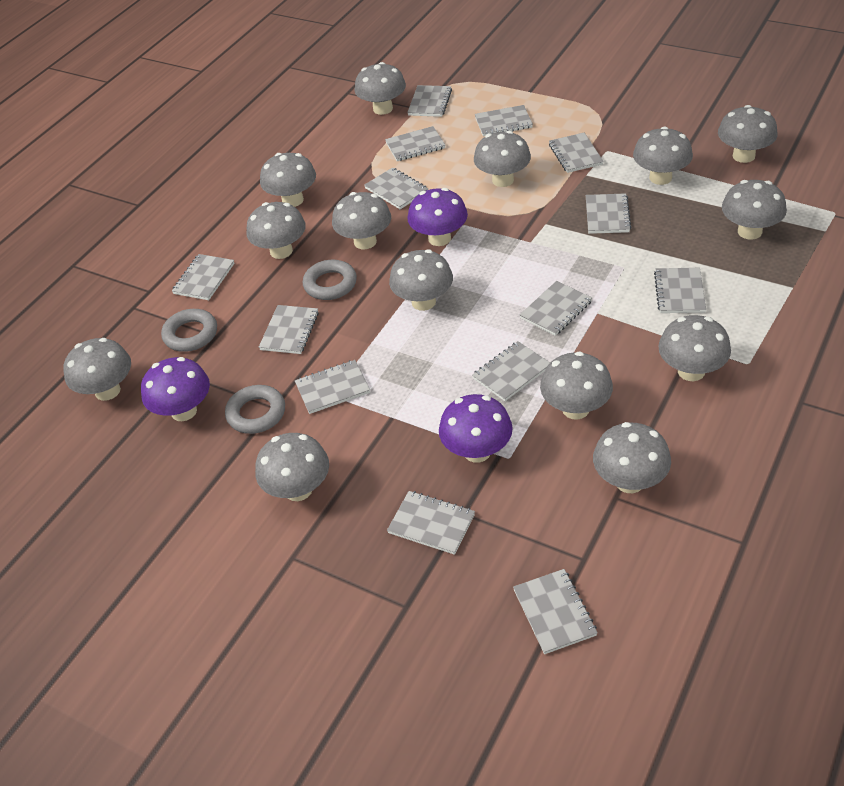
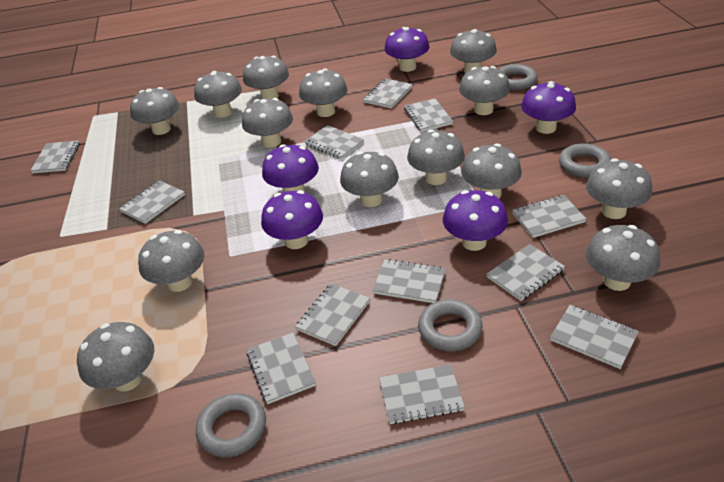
grey notebook: [172,254,235,300] [259,305,319,354] [295,360,370,414] [364,167,428,209] [385,126,445,161] [387,491,475,555] [407,85,452,117] [472,341,550,401] [475,105,533,137] [513,569,598,654] [520,281,592,336] [549,133,604,173] [586,193,631,234] [654,268,706,313] = 14 -> [30,141,80,173] [119,181,185,224] [246,332,316,404] [295,283,370,346] [304,125,364,159] [363,79,413,109] [372,259,446,303] [379,364,465,424] [404,99,453,132] [486,244,565,301] [512,195,586,238] [550,305,639,369] = 12
grey ring: [161,309,217,352] [225,385,285,434] [303,260,357,300] = 3 -> [196,393,266,458] [418,299,482,351] [499,64,537,90] [559,143,611,178] = 4
purple mushroom: [141,357,210,421] [408,188,468,246] [439,394,513,463] = 3 -> [261,190,323,249] [262,144,319,192] [384,27,430,72] [443,190,508,251] [521,81,576,134] = 5

